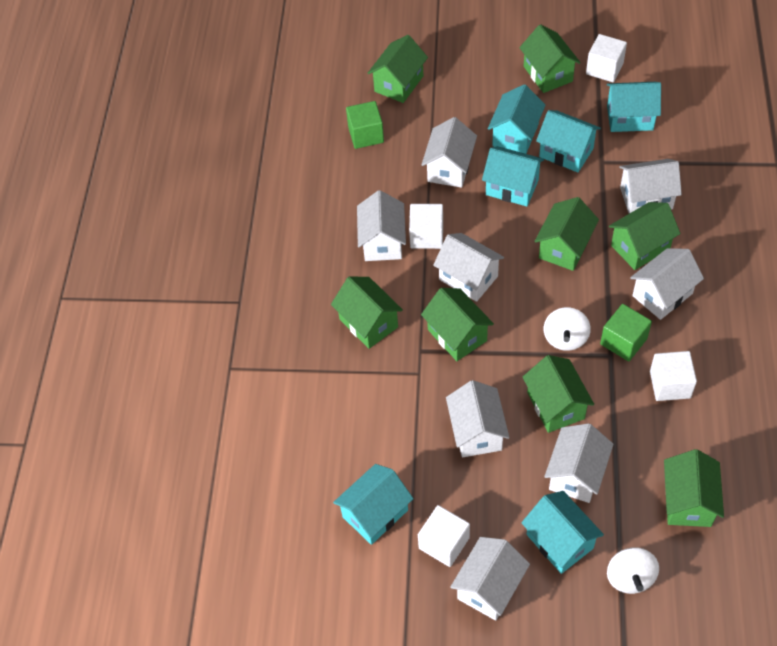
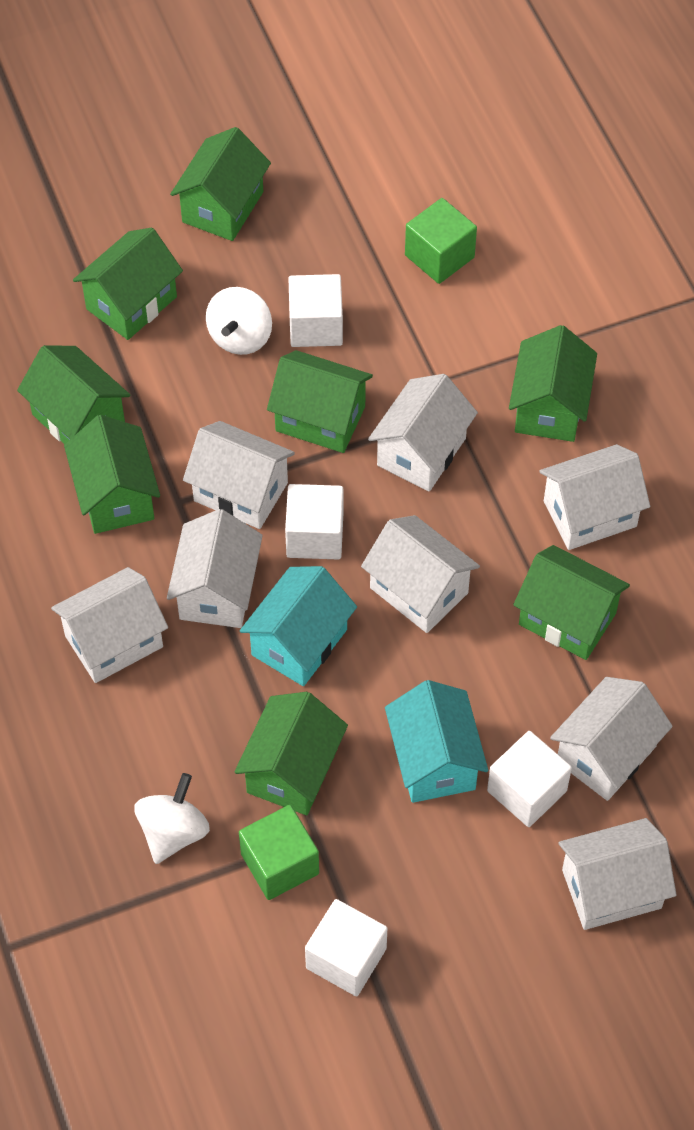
turquoise house: [333,464,414,545] [482,146,544,207] [488,84,546,154] [521,491,604,574] [536,110,601,172] [607,82,661,132] = 6 -> [240,566,357,686] [385,680,488,803] = 2

